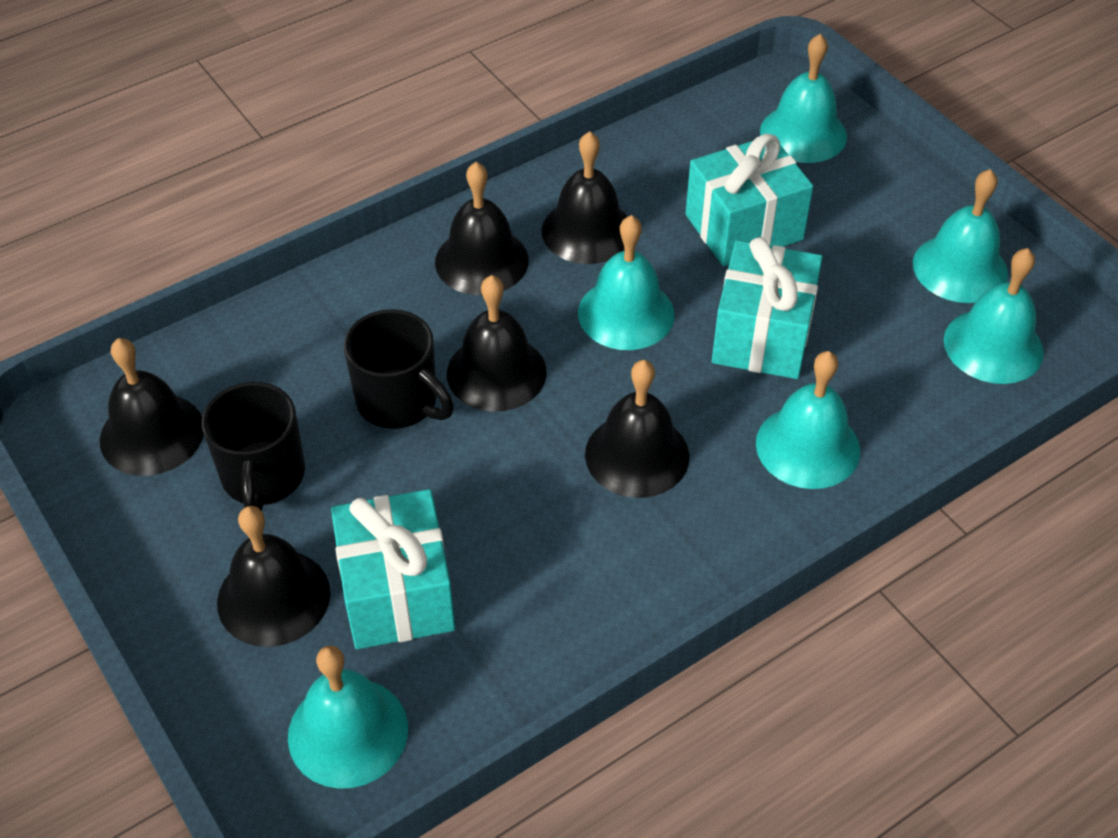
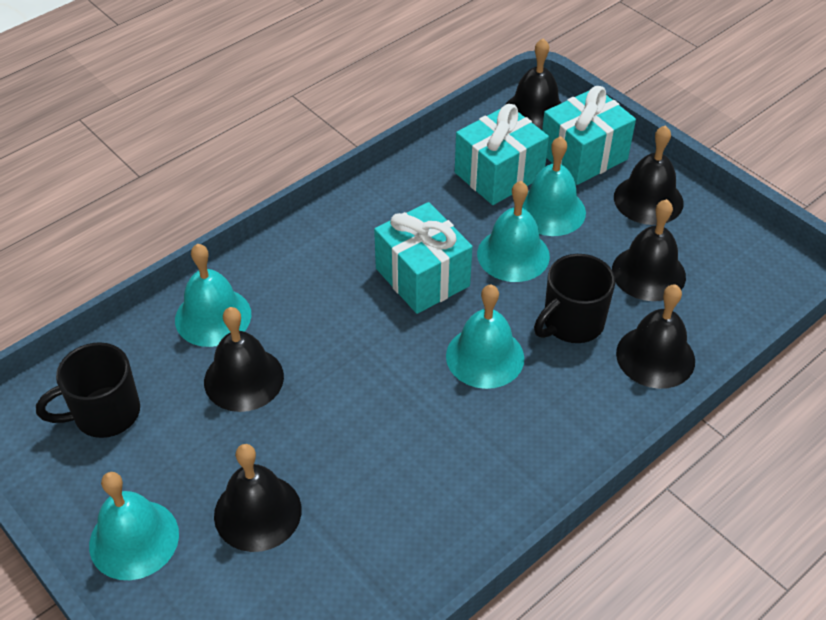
turquoise bell: [288,645,408,789] [578,215,675,350] [756,351,860,489] [760,34,847,163] [913,169,1008,303] [944,248,1044,384] = 6 -> [89,472,179,580] [175,244,251,347] [446,285,524,389] [477,181,550,282] [522,136,586,236] = 5

